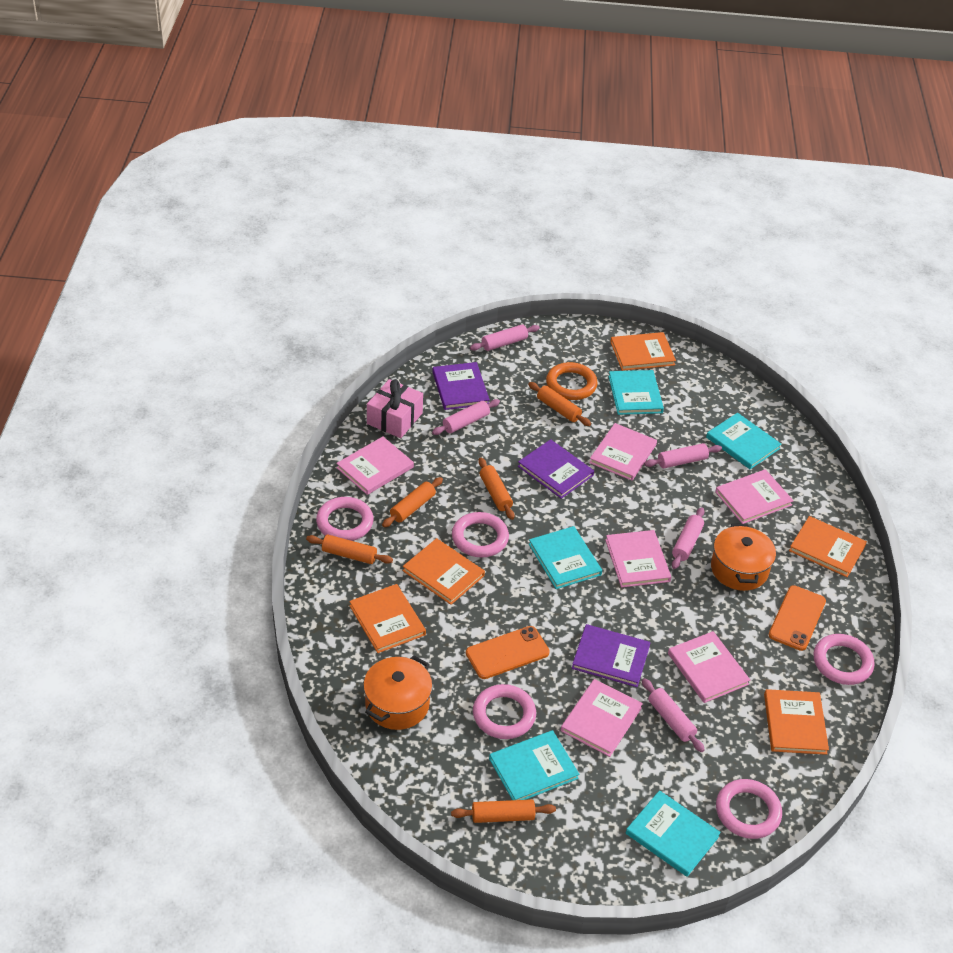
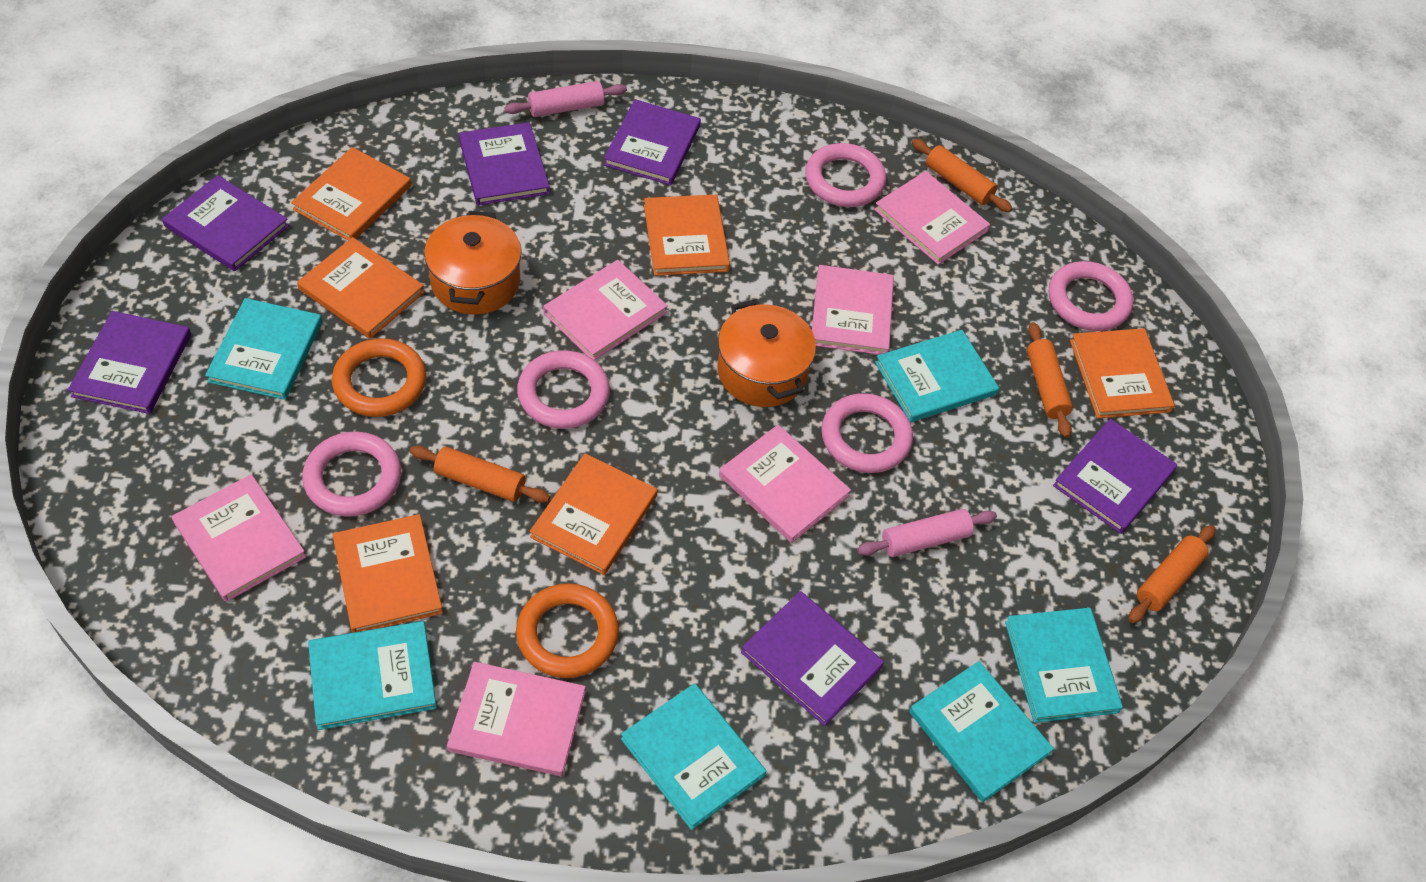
orange book: [349,584,426,653] [403,538,485,605] [610,332,676,371] [764,689,829,755] [789,516,867,577] = 5 -> [291,147,411,240] [297,237,425,339] [333,514,443,633] [530,453,658,575] [644,195,730,276] [1070,328,1175,418] = 6
orange phone: [466,626,550,679] [769,585,826,651] = 2 -> none = 0
orange ring: [546,362,598,400] = 1 -> [332,338,426,417] [516,583,619,678] = 2
orange rolling pin: [306,535,393,564] [382,477,443,527] [451,799,556,823] [478,458,514,520] [528,382,591,426] = 5 -> [410,446,550,503] [912,139,1012,212] [1027,322,1073,438] [1128,525,1216,623] = 4
pink gift: [367,379,423,438] = 1 -> none = 0
pink rolling pin: [432,399,500,435] [470,324,540,351] [642,678,705,752] [644,443,722,468] [672,507,705,569] = 5 -> [504,81,627,117] [857,509,997,557] = 2
purple book: [432,362,490,410] [518,439,594,499] [572,624,650,687] = 3 -> [68,311,191,414] [162,175,289,271] [459,122,550,206] [604,99,701,185] [741,591,884,726] [1053,419,1177,534] = 6
turquoise book: [489,730,579,800] [529,526,602,589] [608,370,664,415] [626,790,721,877] [706,413,781,469] = 5 -> [205,298,322,400] [308,621,437,730] [621,683,766,830] [875,330,999,422] [909,661,1054,802] [1005,608,1123,723] = 6

